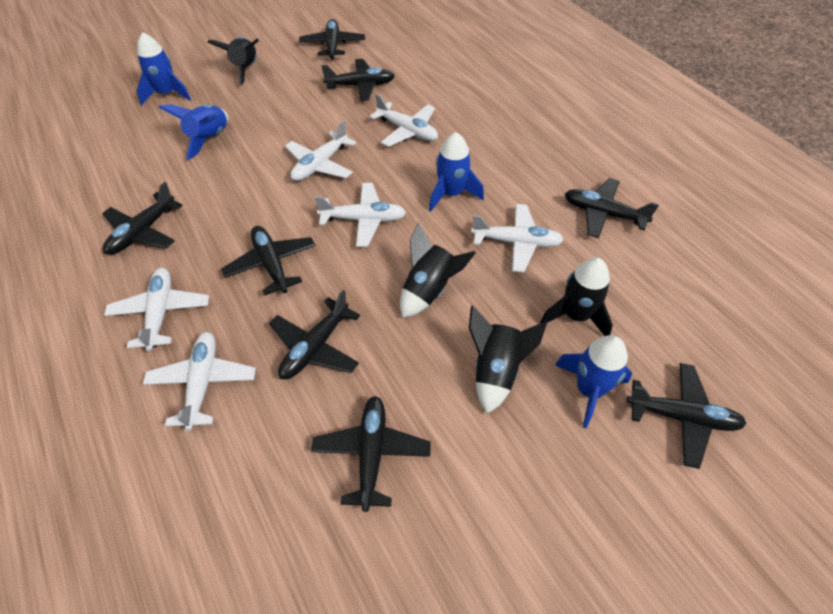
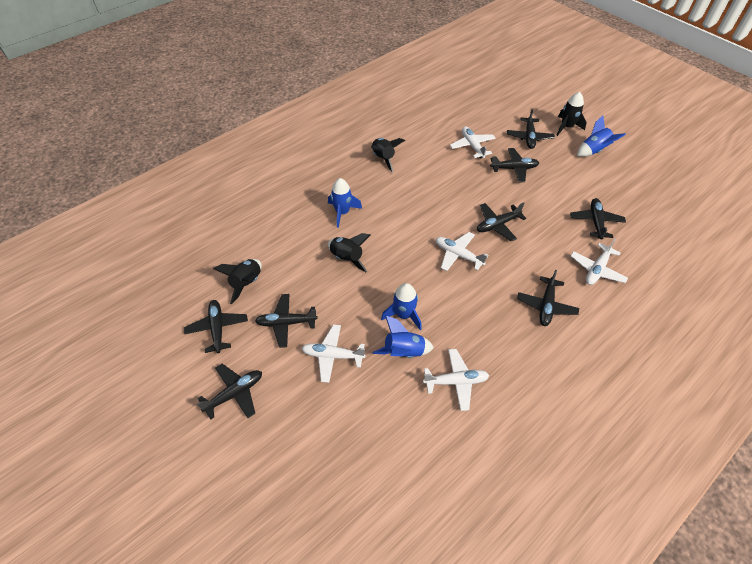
white plane: [104,268,209,351] [143,332,256,431] [285,120,356,181] [315,183,406,247] [369,93,438,147] [471,204,564,272] = 6 -> [302,324,366,383] [423,349,489,411] [436,232,489,271] [450,126,496,159] [571,239,628,285] = 5

